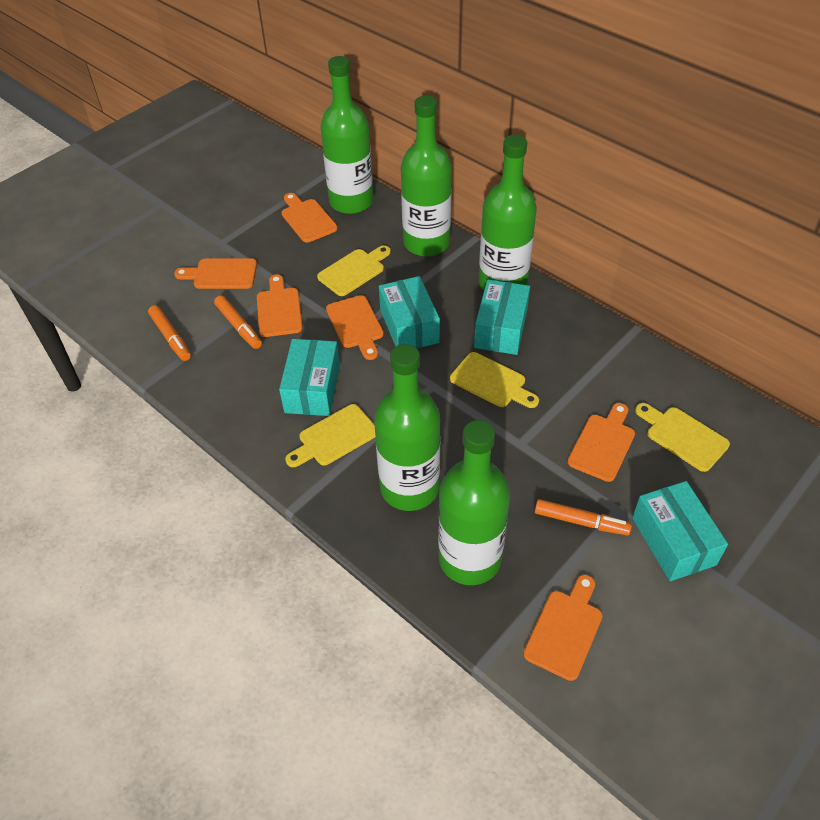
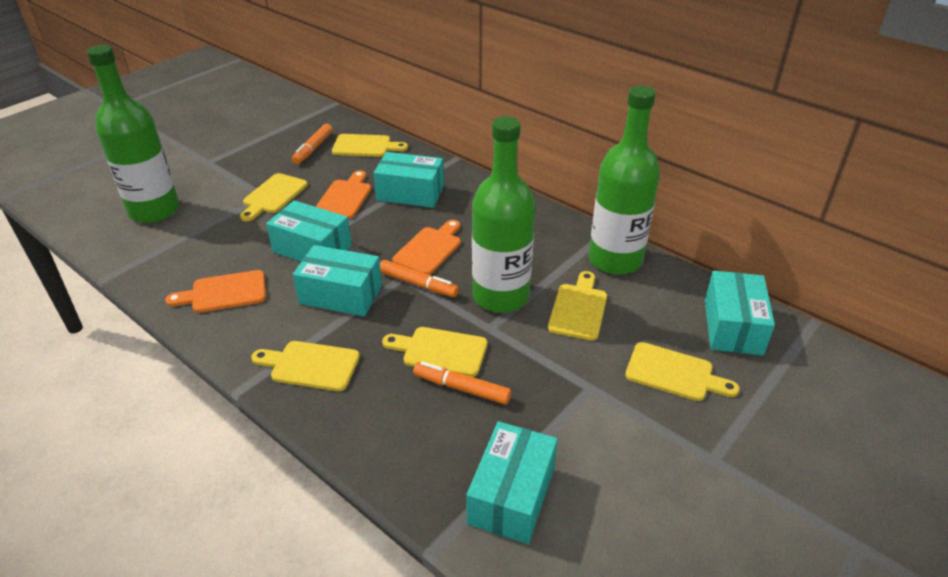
green bottle: [320,56,374,214] [374,344,440,511] [401,95,452,257] [438,420,510,585] [479,135,537,291] = 5 -> [87,45,179,223] [472,116,536,313] [589,86,660,275] = 3
orange cutting board: [174,258,257,289] [257,274,303,337] [281,193,338,243] [326,295,384,360] [524,575,603,681] [568,403,635,482] = 6 -> [165,270,266,313] [316,170,371,219] [392,220,461,275] = 3
turquoise box: [279,339,340,416] [379,276,440,349] [474,279,530,355] [632,481,728,581] = 4 -> [266,200,352,262] [293,245,382,316] [374,152,444,208] [466,421,558,544] [705,271,775,355] = 5
yellow cutting board: [285,404,376,467] [317,245,391,296] [450,352,539,408] [635,403,730,472] = 4 -> [240,173,308,221] [251,341,360,391] [332,134,408,157] [382,327,487,377] [548,271,607,341] [625,342,740,401] = 6

